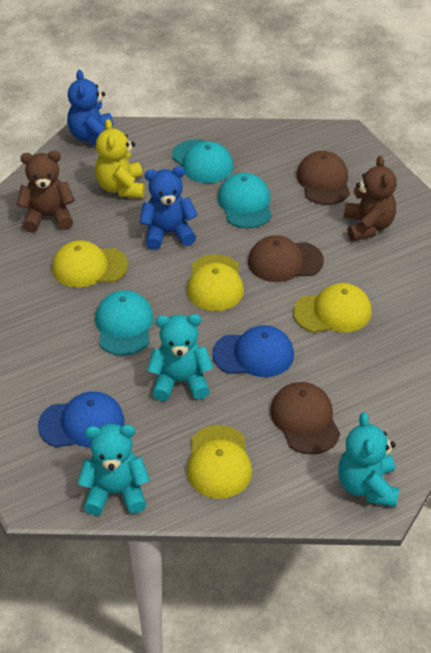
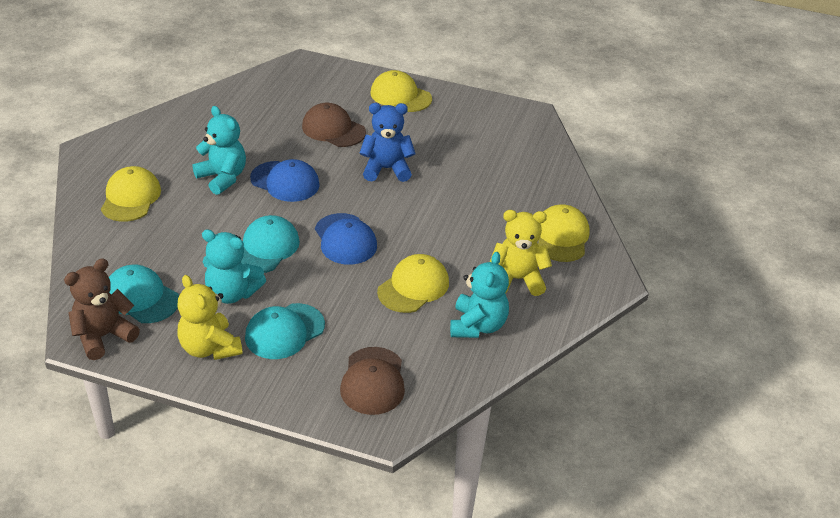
blue teddy bear: [67,70,113,146] [139,166,198,250] = 2 -> [359,103,416,182] = 1
brown cap: [248,235,324,282] [270,382,340,455] [297,151,350,205] = 3 -> [302,103,366,147] [340,347,405,415] = 2
brown teddy bear: [17,151,75,232] [344,156,397,241] = 2 -> [64,258,140,360] = 1
yellow teddy bear: [95,119,145,198] = 1 -> [177,275,243,360] [490,210,552,296] = 2

